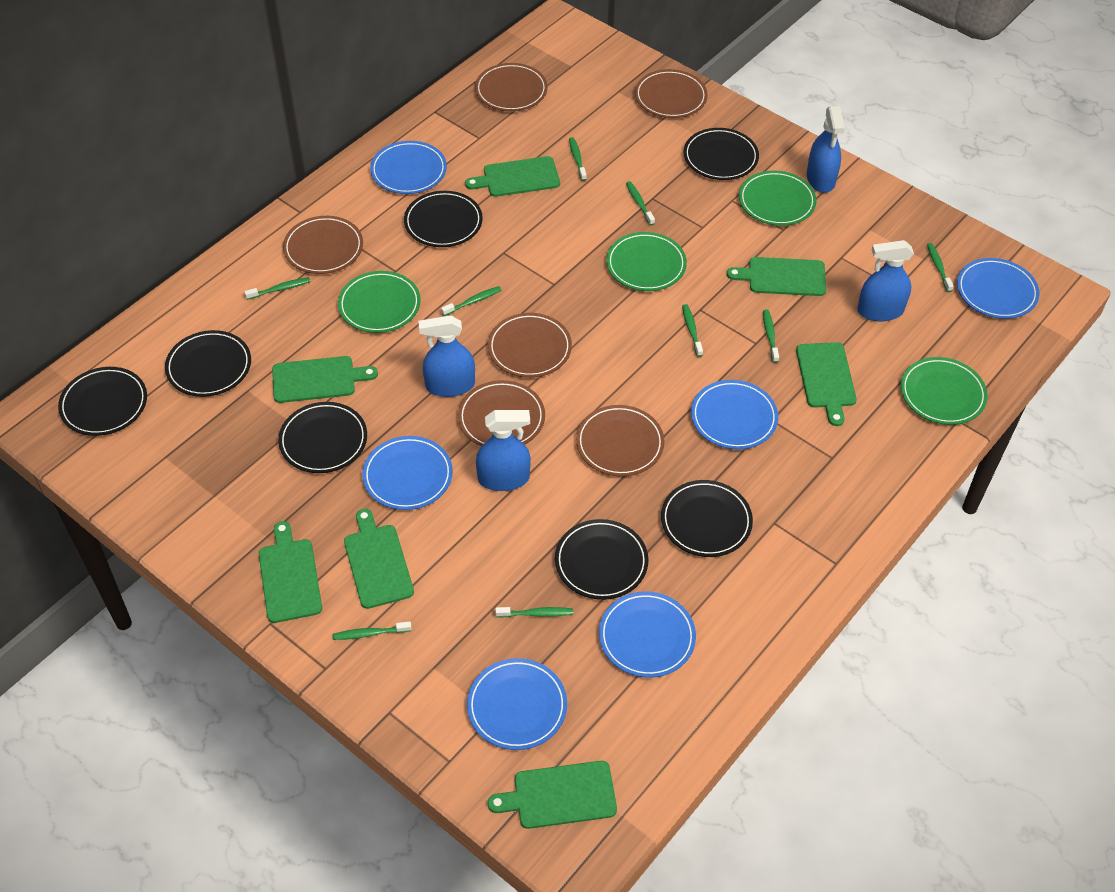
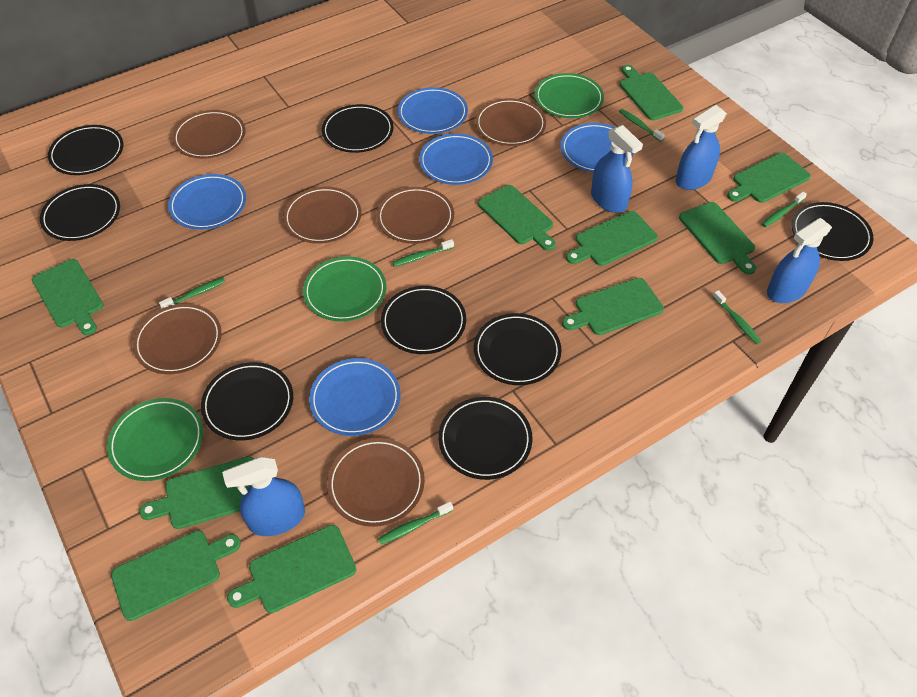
black plate: [58,367,147,436] [165,330,251,397] [278,402,367,473] [404,191,483,247] [555,519,648,600] [661,480,753,557] [683,128,759,180] = 7 -> [40,184,120,241] [48,125,123,175] [201,362,293,440] [322,104,394,153] [381,286,466,354] [438,397,532,480] [474,313,562,385] [792,202,873,261] = 8
blue plate: [362,436,453,510] [370,141,447,194] [467,658,567,750] [599,592,696,678] [691,380,778,450] [957,258,1039,319] = 6 -> [168,174,246,230] [309,358,401,436] [398,87,468,134] [419,134,493,185] [561,123,634,172] = 5
green cutting board: [259,521,322,623] [272,356,378,403] [344,509,414,609] [465,156,560,197] [488,761,617,829] [727,257,826,296] [796,342,857,426] = 7 -> [32,259,103,335] [111,530,241,621] [139,457,254,529] [227,525,356,613] [478,185,556,251] [562,278,664,335] [566,211,658,266] [620,65,683,120] [679,202,756,275] [727,153,811,203] = 10
green plate: [338,271,421,333] [606,232,687,291] [739,170,816,226] [901,357,988,425] = 4 -> [107,398,204,481] [303,256,386,322] [535,73,604,118] = 3
green toothbrush: [244,277,311,300] [333,621,412,640] [441,286,501,316] [495,607,573,618] [569,137,587,181] [626,181,655,226] [682,304,703,357] [763,309,779,363] [927,243,954,292] = 9 -> [159,278,225,308] [378,502,453,544] [392,239,454,267] [619,109,665,142] [713,290,761,344] [762,192,807,227] = 6

